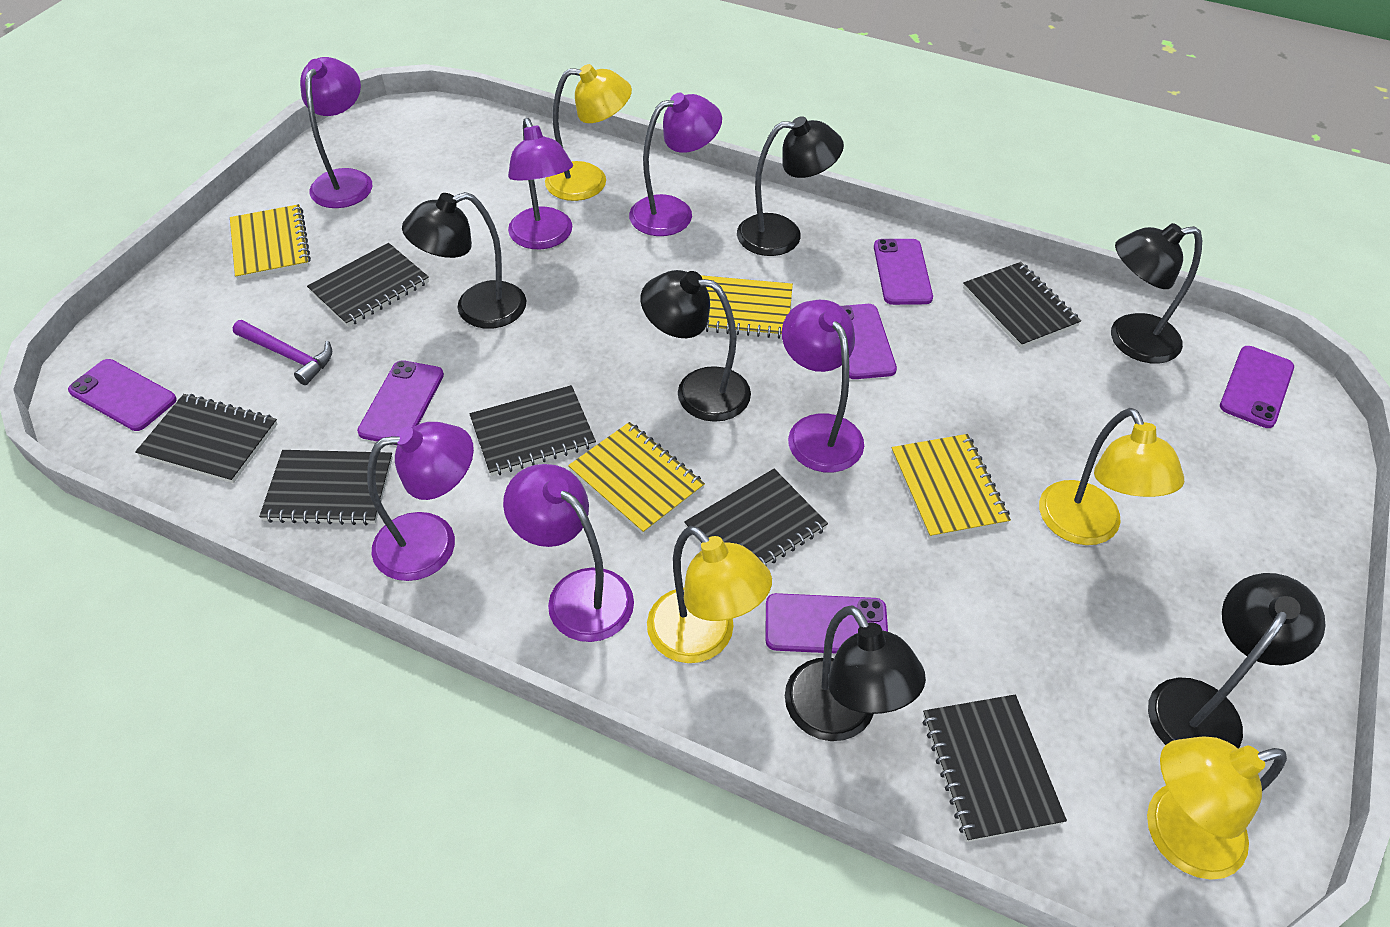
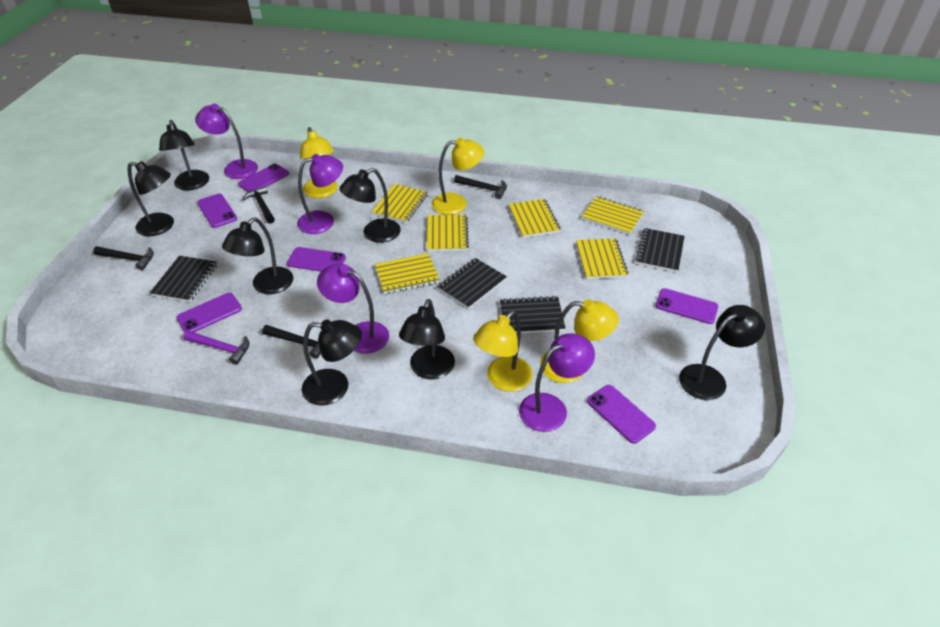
black hammer: none = 0 -> [93,246,154,270] [242,186,275,224] [262,325,321,359] [454,175,507,199] = 4
black lamp: [402,192,526,329] [641,270,751,422] [737,116,844,256] [785,605,926,741] [1111,223,1202,363] [1148,573,1325,749] = 6 -> [127,161,174,236] [159,120,209,191] [222,217,293,294] [302,319,362,406] [340,168,401,243] [399,299,455,380] [679,305,765,400] = 7
black notebook: [135,394,277,483] [259,450,393,525] [307,243,429,327] [469,385,596,476] [684,469,828,567] [923,695,1067,842] [963,262,1081,348] = 7 -> [150,256,217,302] [437,258,507,309] [500,296,566,334] [635,228,685,272] = 4
purple lamp: [300,57,372,208] [367,422,474,581] [503,464,634,642] [508,118,573,249] [629,93,722,236] [782,300,864,472] = 6 -> [195,104,258,179] [297,154,343,234] [317,263,389,354] [519,333,595,432] = 4
yellow notebook: [230,204,311,280] [568,422,705,535] [701,275,793,339] [891,434,1011,539] = 4 -> [372,184,427,223] [375,253,439,294] [427,215,469,252] [509,199,561,238] [576,238,629,279] [582,196,644,235] = 6

